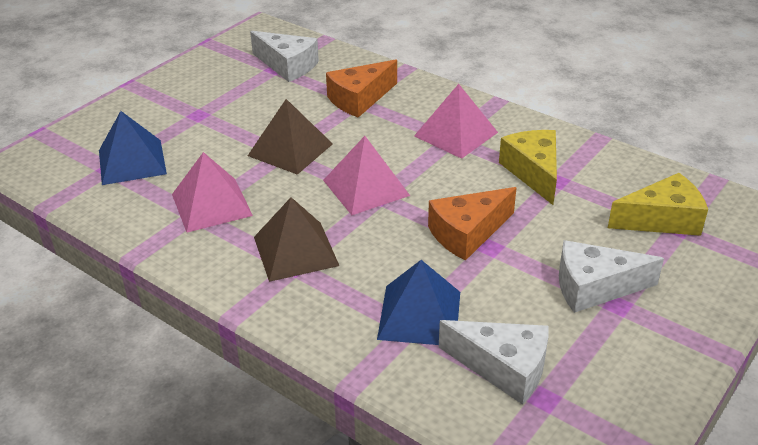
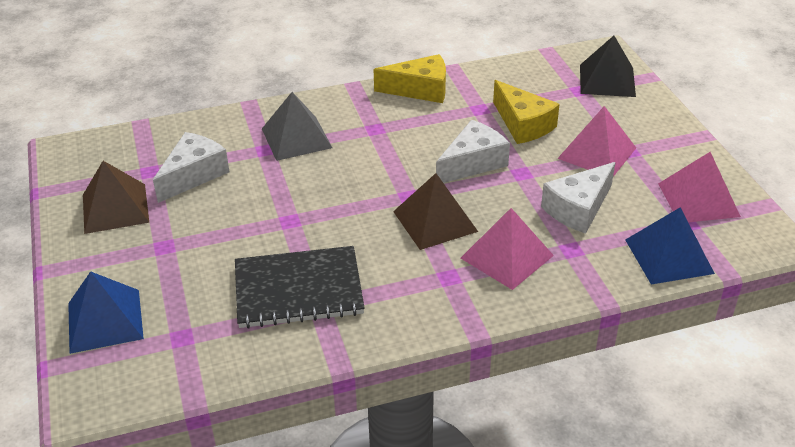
black notebook: none = 0 -> [235,246,365,329] = 1
black pyramid: none = 0 -> [580,36,636,97] = 1
grey pyramid: none = 0 -> [262,92,332,161] = 1
orange cheese: [326,60,397,117] [428,187,517,261] = 2 -> none = 0

